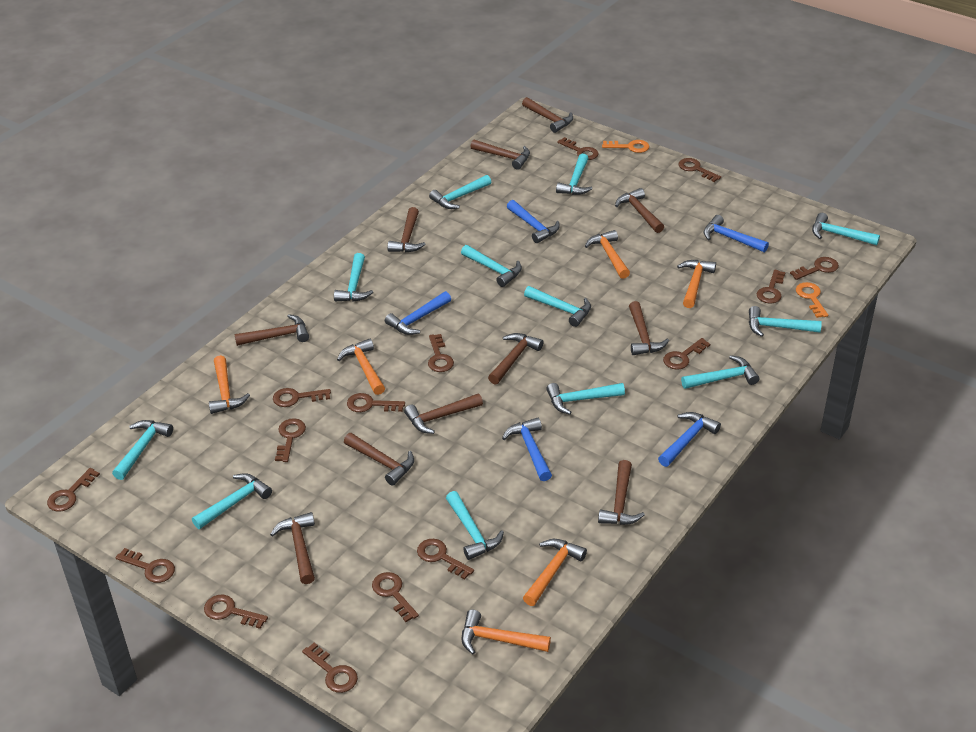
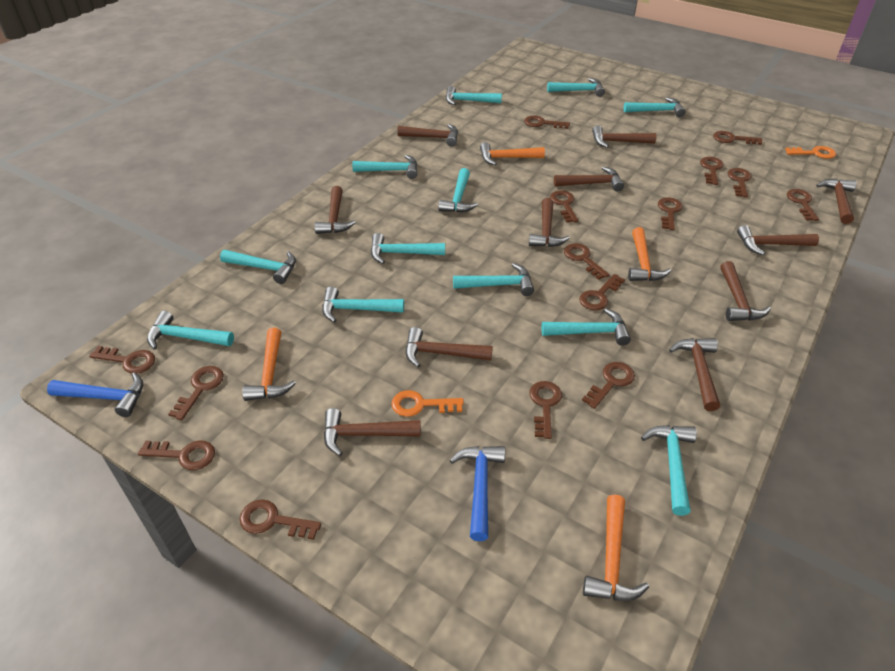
blue hammer: [385,291,451,335] [502,418,552,481] [507,200,560,243] [658,412,721,467] [703,215,769,252] = 5 -> [47,373,143,417] [449,446,505,541] = 2
orange hammer: [209,355,250,414] [337,339,385,395] [462,610,551,655] [523,539,587,606] [585,230,630,279] [677,260,716,308] = 6 -> [242,328,296,401] [480,142,545,165] [583,494,649,601] [628,227,671,281] = 4

